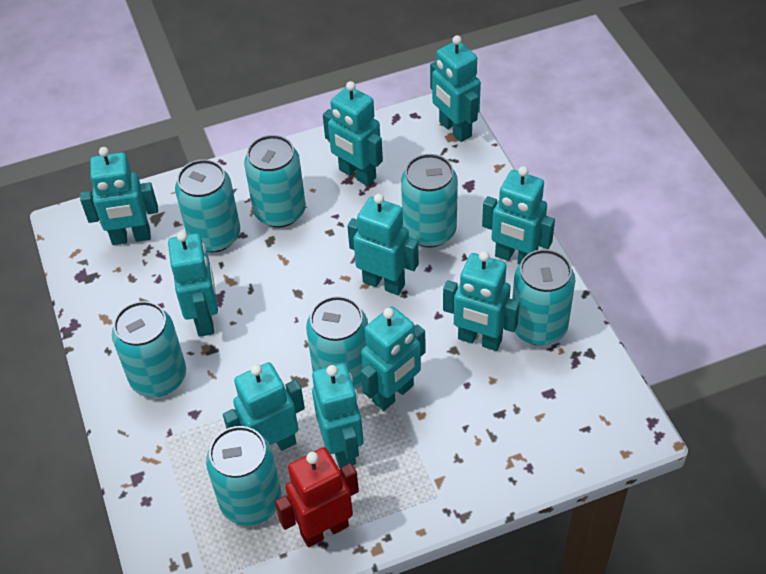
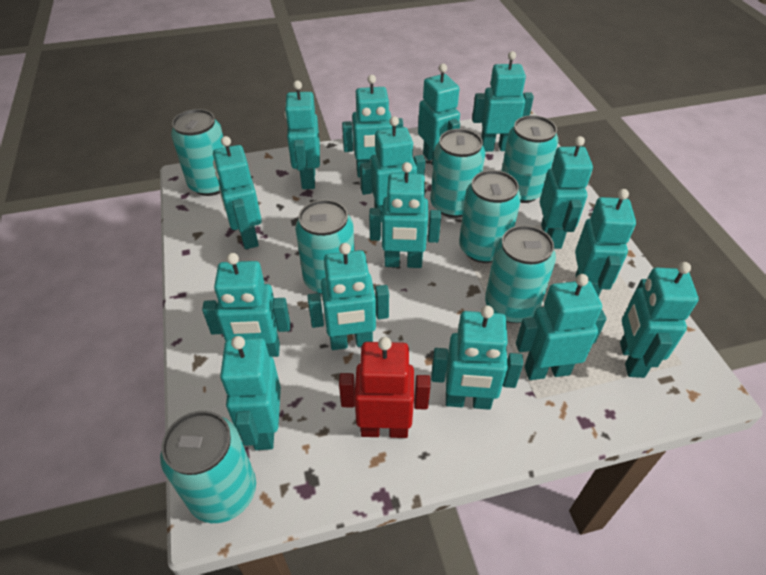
turquoise robot: [80,147,158,245] [168,231,218,337] [223,362,305,451] [312,363,364,468] [323,81,383,186] [347,194,419,295] [361,306,426,411] [430,35,481,142] [443,251,520,351] [482,166,555,265] = 10 -> [202,253,290,357] [213,136,262,249] [220,336,281,450] [284,81,320,189] [307,243,389,350] [342,75,403,177] [360,116,425,222] [369,162,441,268] [418,64,460,165] [431,305,523,410] [472,51,534,152] [516,274,607,380] [540,136,593,249] [575,189,636,297] [620,262,699,378] = 15

